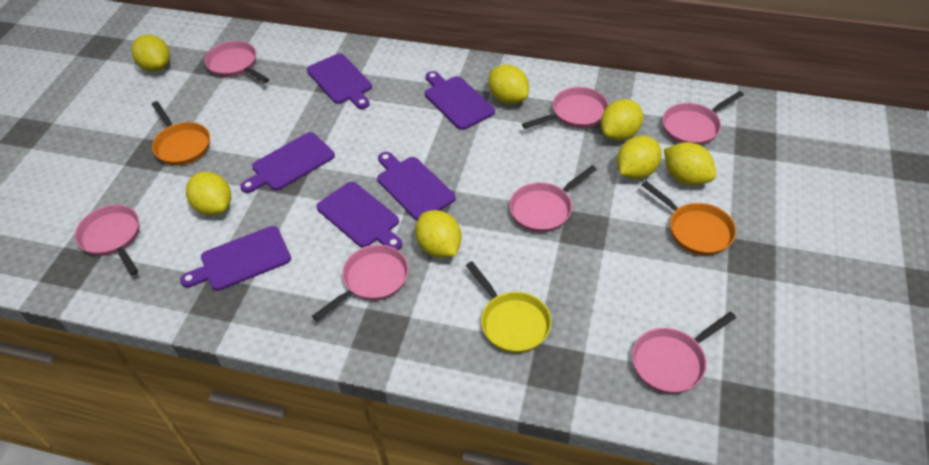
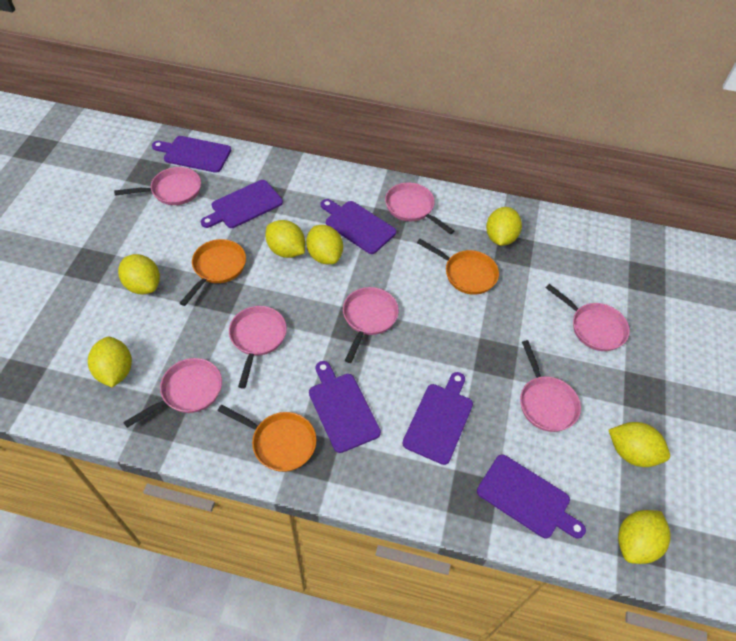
orange pan: [152,101,210,166] [642,181,736,255] = 2 -> [180,239,246,306] [217,405,316,472] [417,239,499,295] = 3
yellow pan: [466,261,551,353] = 1 -> none = 0

